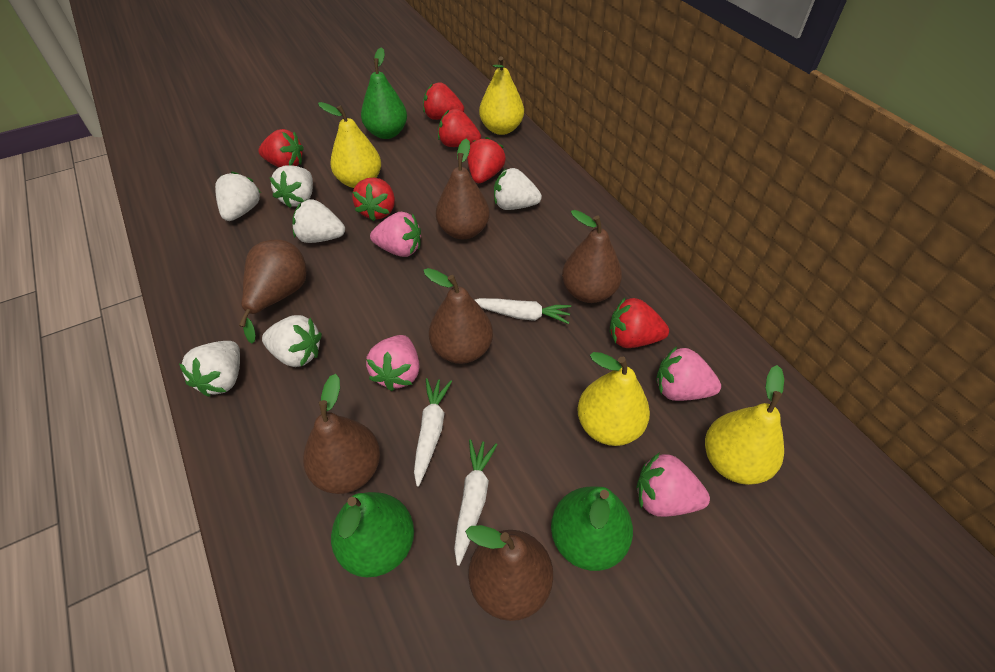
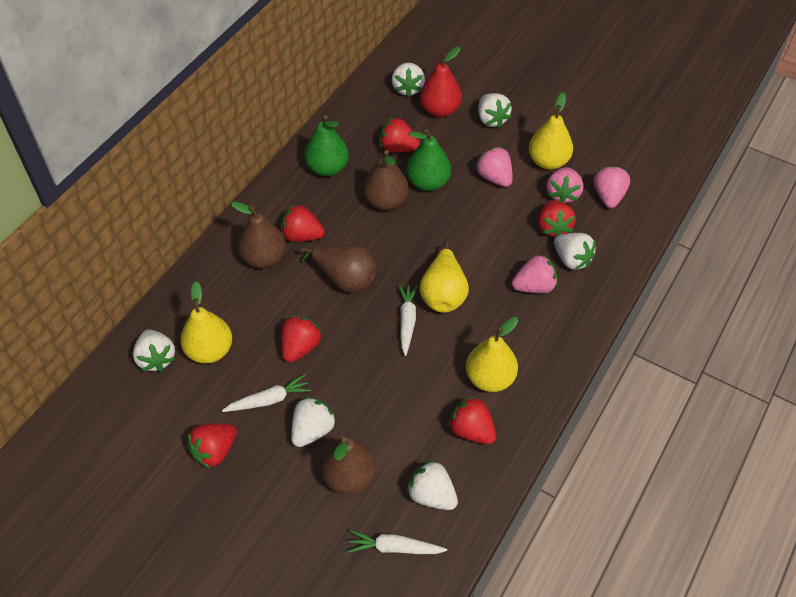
brown pear: [239,240,307,344] [303,374,380,494] [423,268,493,364] [436,138,490,239] [465,525,553,621] [562,210,622,303] = 6 -> [231,201,286,268] [301,245,377,292] [321,437,376,494] [363,150,409,210] = 4
green pear: [331,492,414,577] [361,47,407,139] [551,486,633,571] = 3 -> [304,115,349,176] [406,129,451,191] = 2
red pear: none = 0 -> [420,47,462,117] = 1

